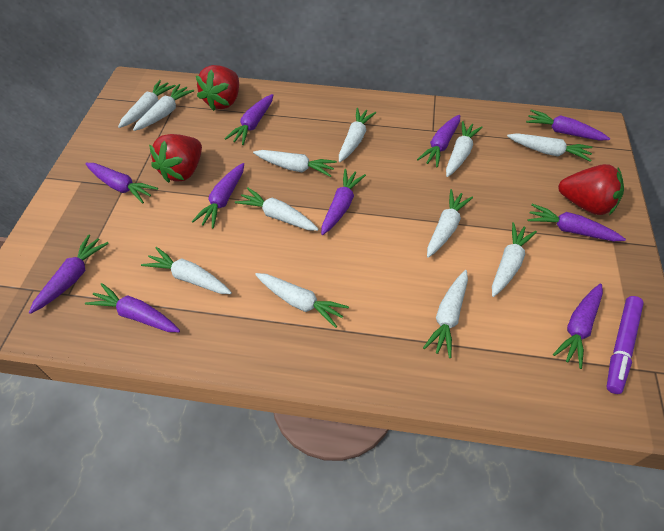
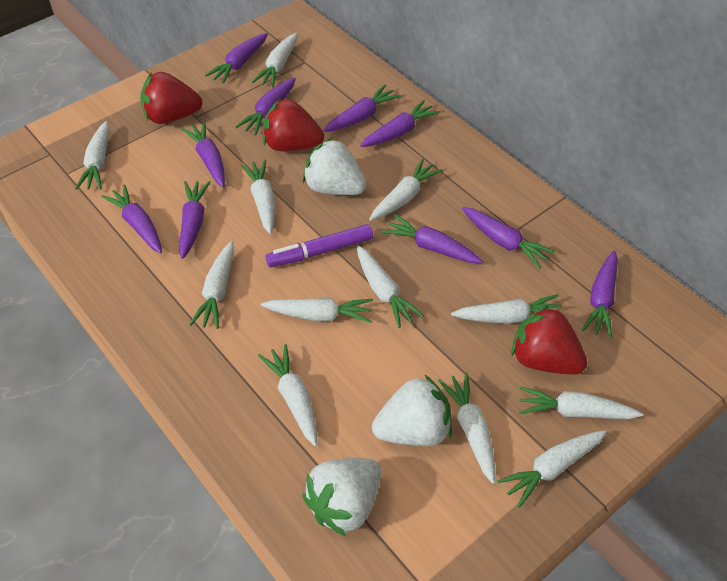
white strawberry: none = 0 -> [302,458,381,537] [303,138,366,195] [372,374,452,446] = 3

